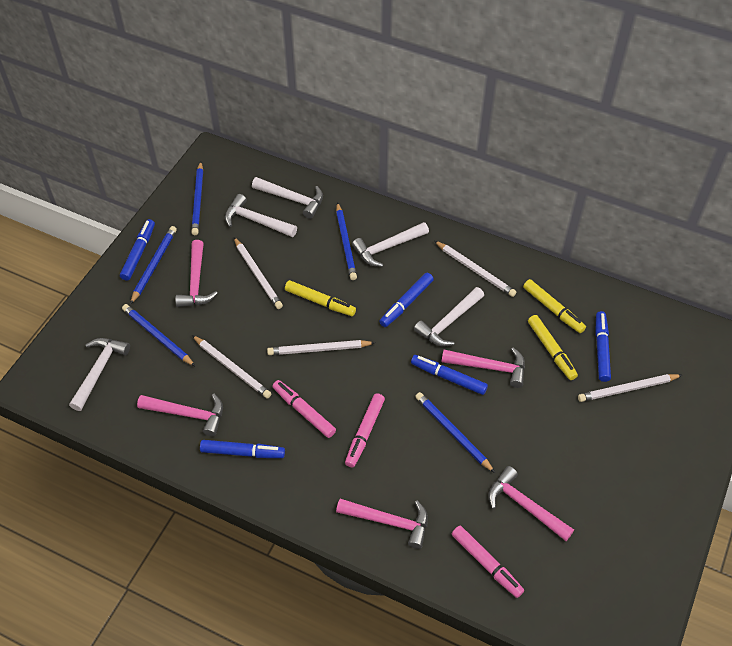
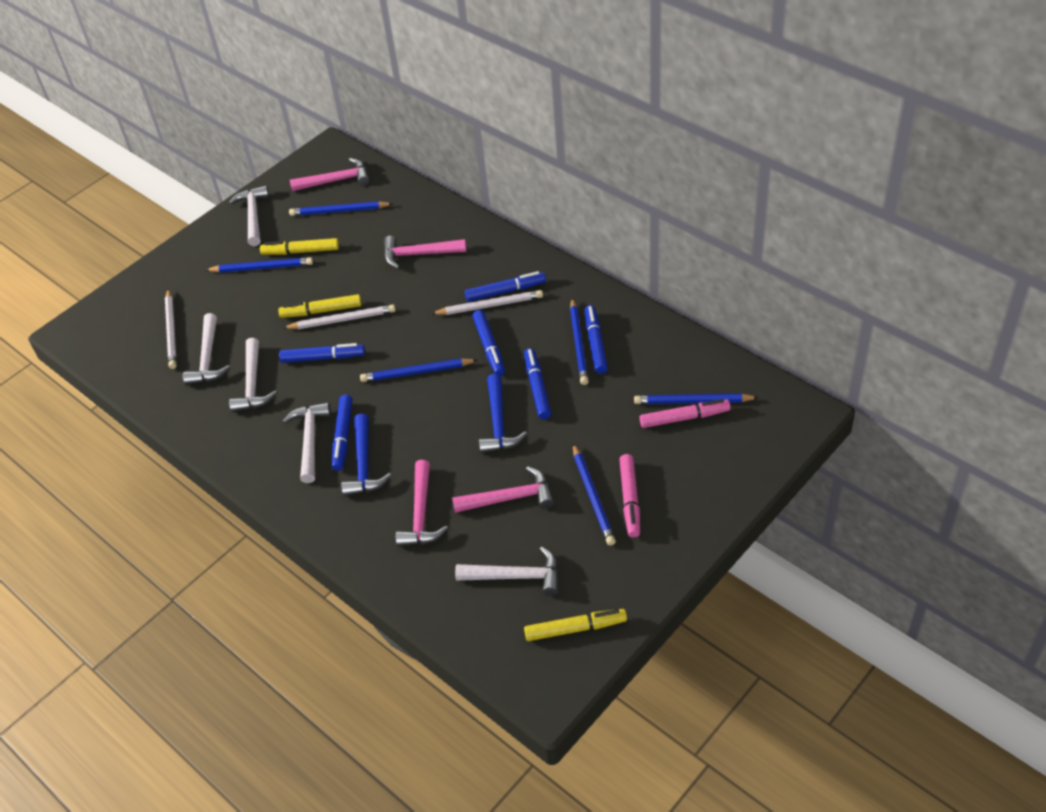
blue hammer: none = 0 -> [341,414,392,496] [479,374,527,453] = 2
blue marker: [120,219,155,281] [200,440,285,458] [379,273,434,327] [411,355,488,395] [595,311,611,382] = 5 -> [279,343,365,363] [332,395,352,471] [465,271,546,302] [472,310,505,376] [524,348,551,419] [585,305,608,374] = 6
blue pencil: [122,304,195,366] [130,226,177,305] [191,161,203,235] [336,202,357,280] [415,392,495,473] = 5 -> [206,257,313,273] [289,201,393,216] [360,358,477,382] [570,298,589,385] [573,443,616,546] [634,393,759,404] = 6
pink hammer: [137,394,223,436] [175,240,218,307] [336,499,428,549] [441,347,525,388] [488,466,574,541] = 5 -> [290,158,370,191] [384,236,466,269] [395,460,448,547] [452,466,554,513] = 4
pink marker: [272,380,336,438] [345,393,385,468] [452,526,524,598] = 3 -> [619,454,640,538] [640,399,731,428] = 2
white pencil: [192,335,271,398] [234,237,283,309] [267,340,375,355] [434,241,516,297] [578,374,682,402] = 5 -> [165,289,177,369] [283,305,396,329] [431,290,543,315] = 3

